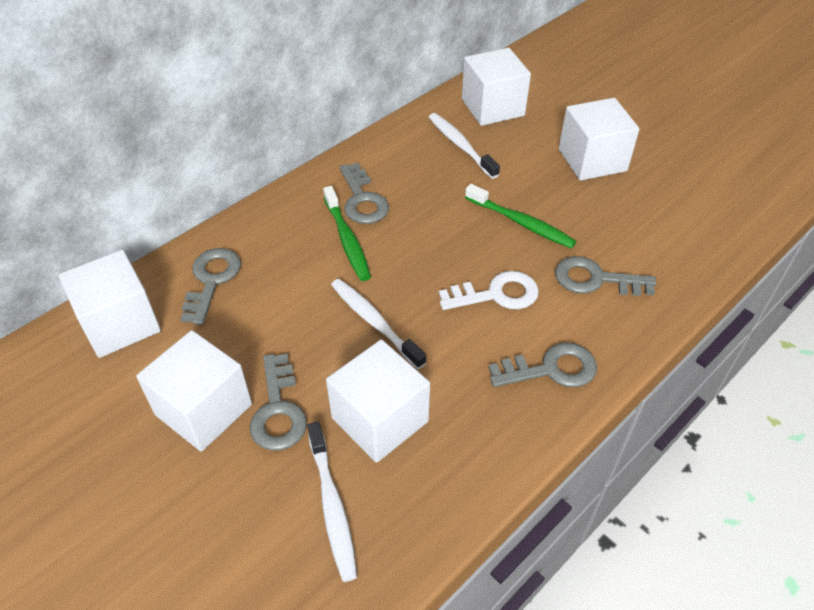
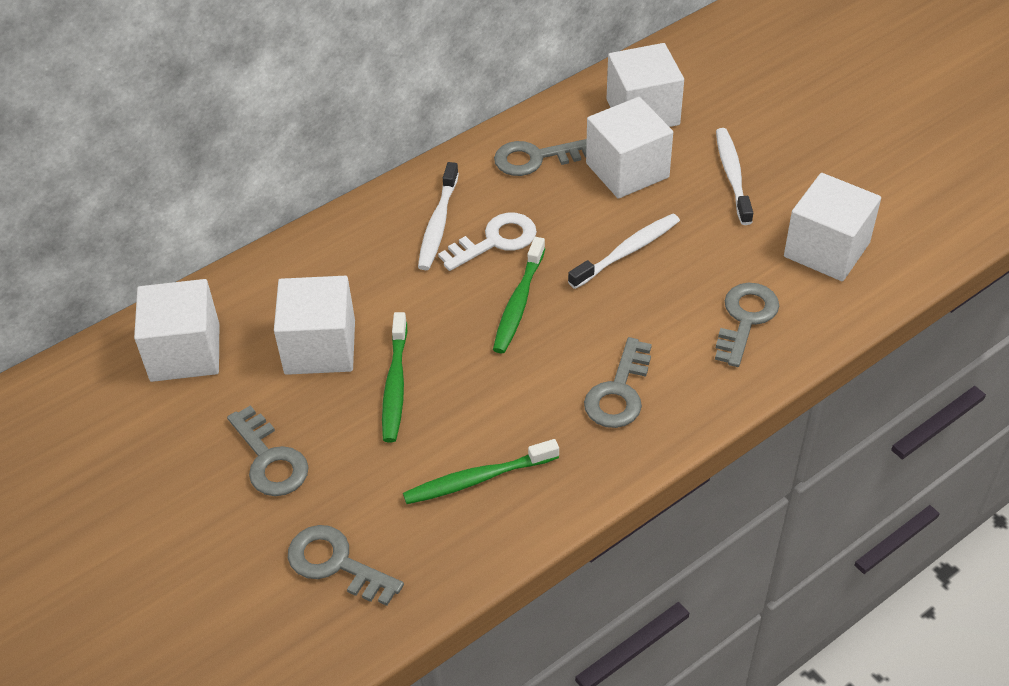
green toothbrush: [323,186,371,281] [465,184,576,248] = 2 -> [382,312,407,442] [403,439,559,504] [493,237,545,353] = 3

